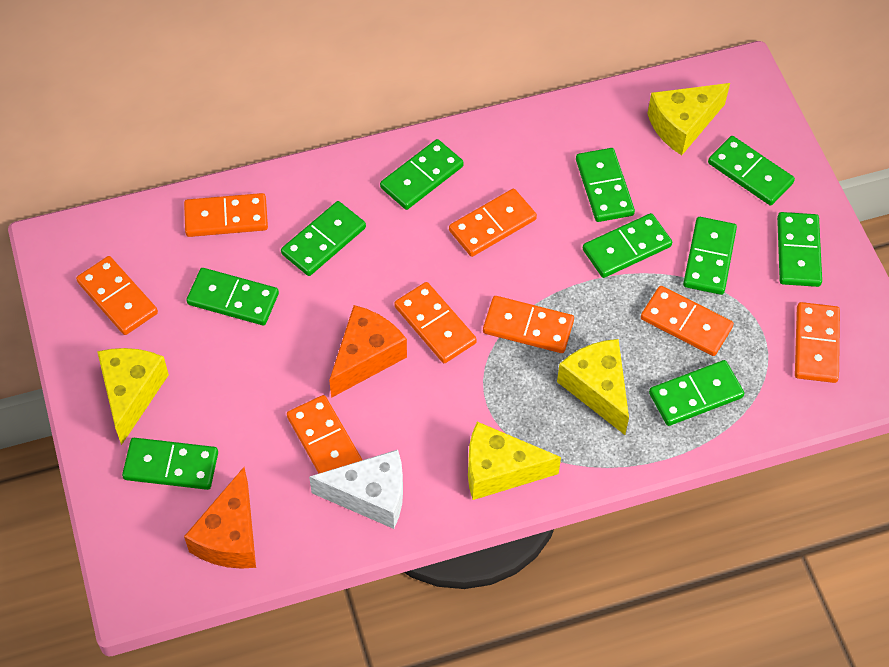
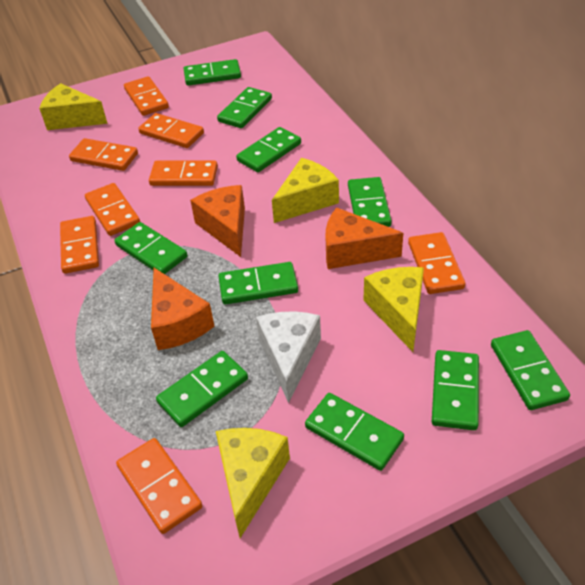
orange cheese: [184,467,256,569] [329,305,407,398] = 2 -> [151,268,214,350] [190,185,245,257] [326,207,403,269] = 3

